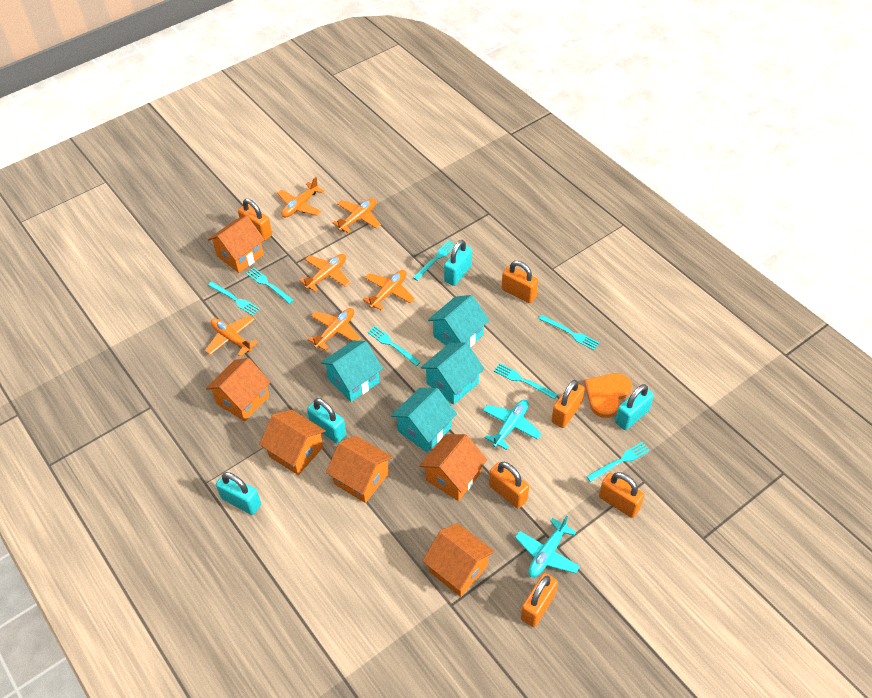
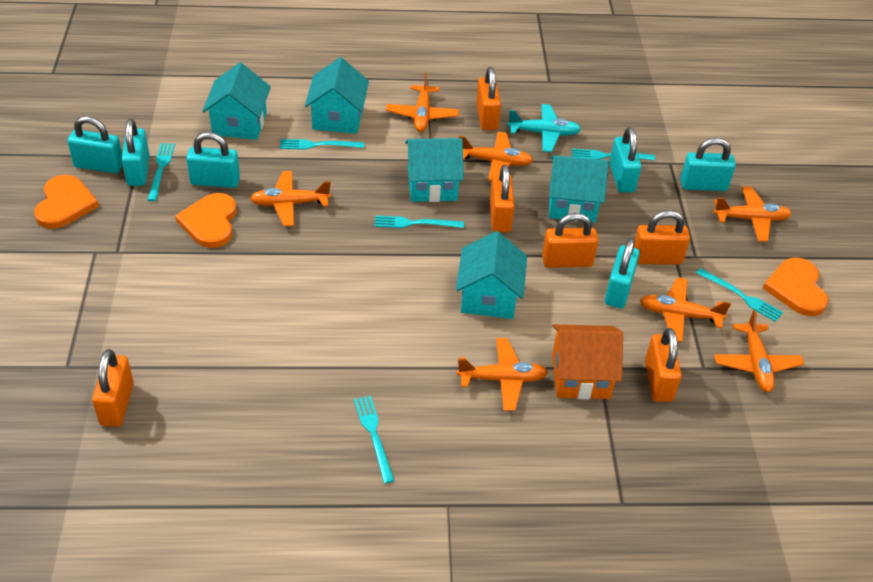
orange heart: [584,373,632,418] = 1 -> [34,175,99,229] [175,193,237,248] [763,257,828,316] = 3
orange house: [206,358,270,422] [208,216,265,273] [259,410,326,475] [326,436,393,503] [419,434,487,501] [422,523,495,597] = 6 -> [552,324,623,400] = 1
orange plane: [205,315,258,357] [277,177,324,217] [299,254,350,292] [308,308,361,351] [333,198,381,233] [363,270,415,310] = 6 -> [250,171,331,226] [386,72,459,132] [457,338,548,411] [459,132,533,181] [640,277,731,342] [713,186,792,242] [714,310,804,392] = 7
turquoise fork: [208,282,260,316] [246,268,294,304] [367,326,421,366] [413,240,455,281] [494,363,558,399] [538,315,599,350] [586,442,650,482] = 7 -> [147,143,175,201] [280,139,364,150] [354,396,395,484] [375,215,464,228] [572,149,655,161] [696,268,783,322] = 6
turquoise house: [321,340,383,402] [391,388,457,452] [421,343,484,405] [428,295,489,347] = 4 -> [202,63,271,140] [305,58,369,134] [405,138,464,202] [456,231,527,319] [549,155,609,223] = 5
turquoise padlock: [216,472,261,515] [307,398,346,443] [444,240,472,286] [615,384,654,430] = 4 -> [67,116,123,173] [121,119,150,186] [186,132,240,188] [605,238,640,308] [609,127,641,193] [680,138,736,191] = 6
turquoise plane: [483,400,542,450] [515,515,580,577] = 2 -> [507,104,581,152] = 1

